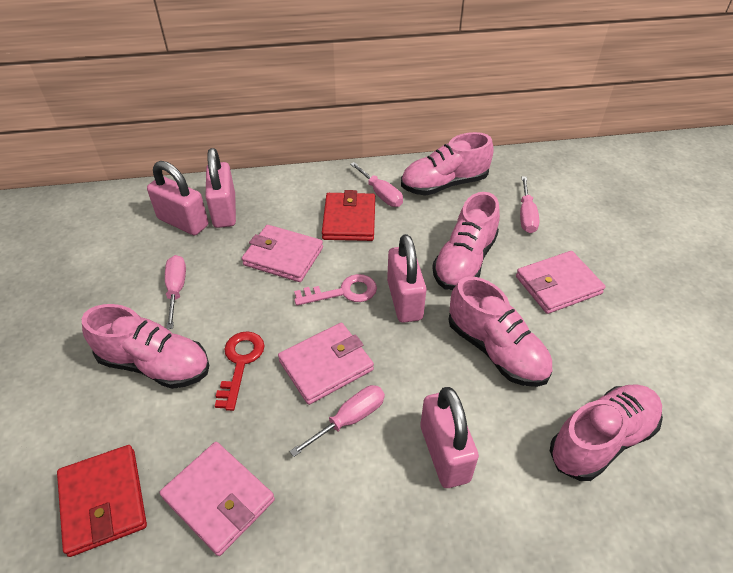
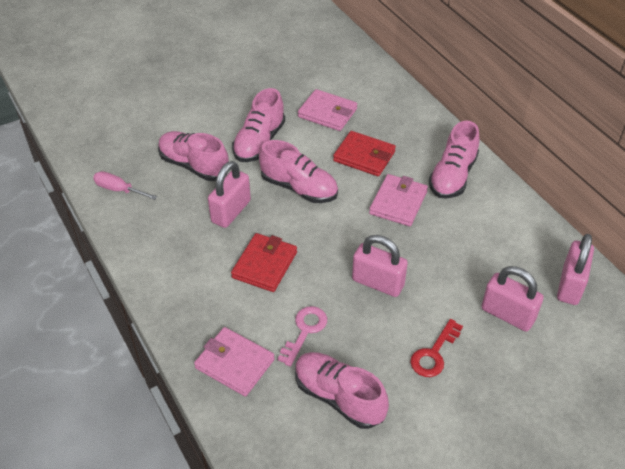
pink screwdriver: [165,255,186,329] [289,385,385,457] [350,162,403,207] [520,176,539,233] = 4 -> [93,171,157,200] = 1
pink wallet: [160,442,275,556] [242,225,323,282] [278,323,374,405] [516,251,605,314] = 4 -> [194,327,275,396] [298,89,357,131] [369,174,428,226] = 3

